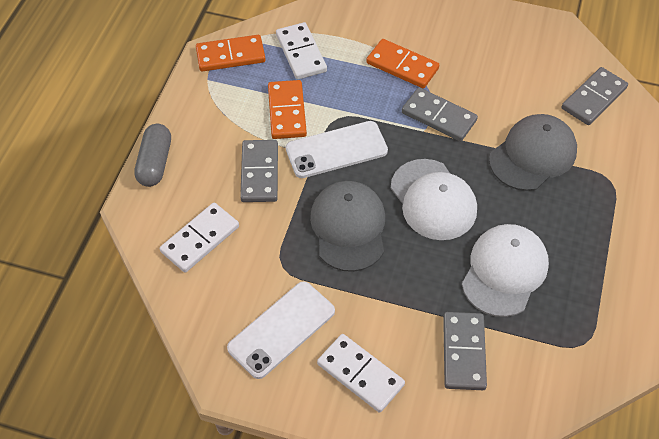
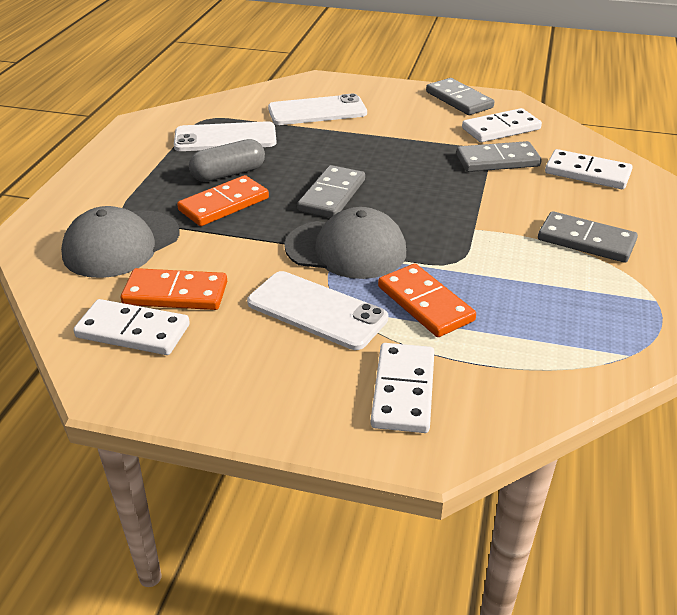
white cap: [390,159,477,240] [462,224,549,317] = 2 -> none = 0
white domino: [160,203,239,273] [276,22,327,80] [317,334,405,413] = 3 -> [73,299,190,355] [371,343,434,433] [462,108,542,142] [545,149,633,189] = 4
white phone: [227,281,335,379] [286,121,388,178] = 2 -> [174,121,277,151] [247,271,388,350] [268,94,367,125] = 3

